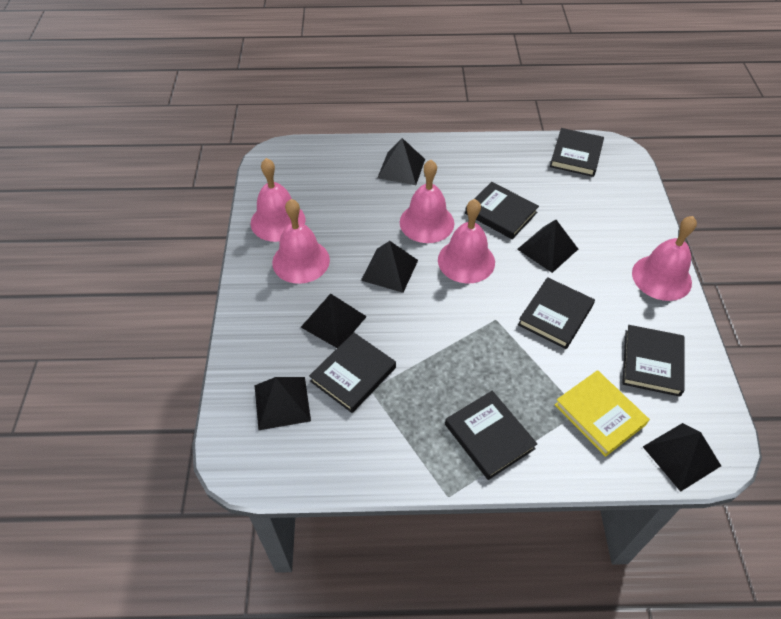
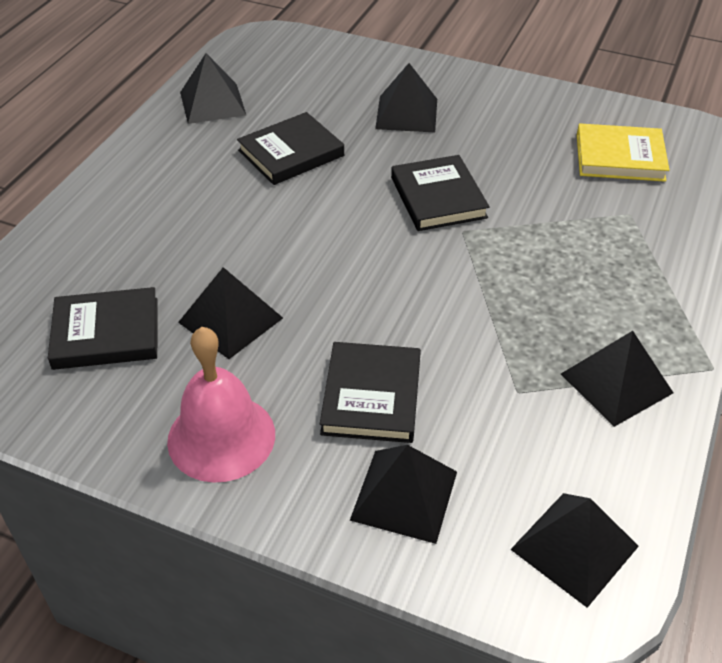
black book: [309,333,396,413] [445,391,537,480] [465,182,539,239] [518,277,595,349] [550,128,604,177] [622,325,685,397] = 6 -> [48,287,158,370] [237,112,344,185] [320,342,421,443] [391,155,490,231] = 4
pink bell: [251,158,306,242] [272,199,330,284] [400,160,454,243] [438,199,495,283] [632,216,697,301] = 5 -> [167,327,275,483] = 1

